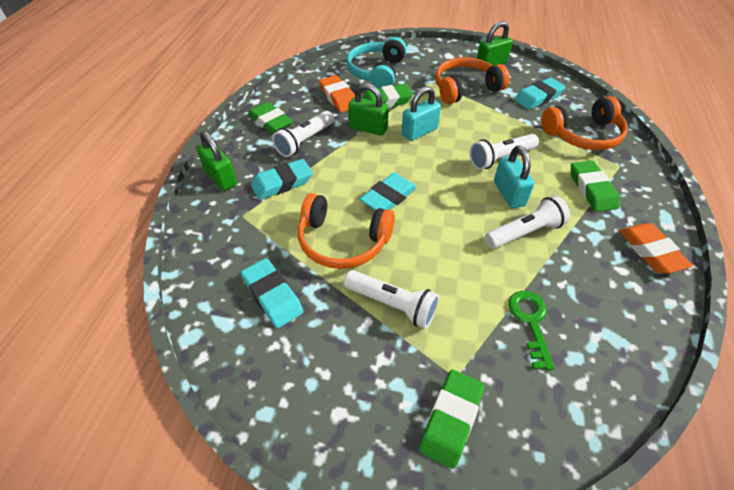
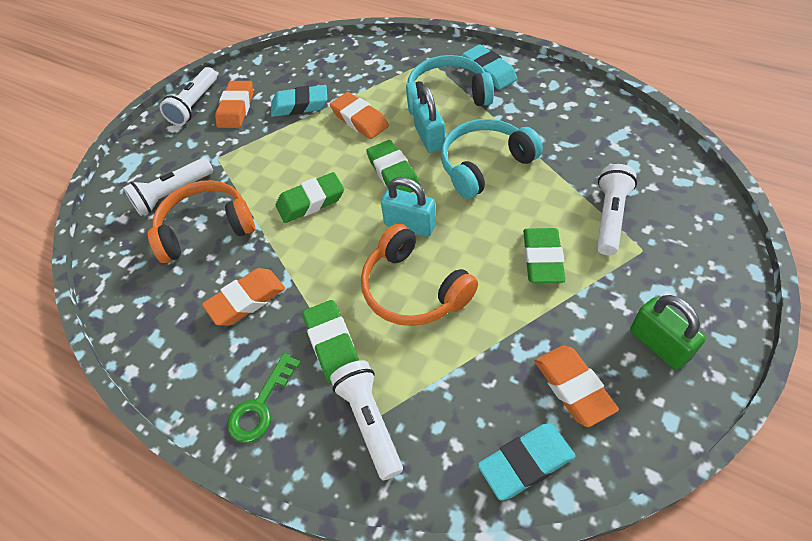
green padlock: [197,131,237,191] [348,83,389,136] [477,21,513,66] = 3 -> [630,295,706,370] = 1
orange eraser: [319,75,355,112] [619,223,693,273] = 2 -> [202,268,285,326] [215,81,253,128] [330,92,389,139] [535,346,619,427] = 4
orange headphones: [298,193,395,269] [435,57,509,104] [541,96,628,150] = 3 -> [148,180,255,263] [361,223,478,326] = 2
turquoise eraser: [241,258,304,328] [251,159,313,200] [360,173,417,210] [514,78,566,110] = 4 -> [271,85,327,117] [462,45,517,90] [478,423,576,501] = 3
turquoise headphones: [346,37,407,89] = 1 -> [406,55,494,115] [441,119,543,199] = 2

